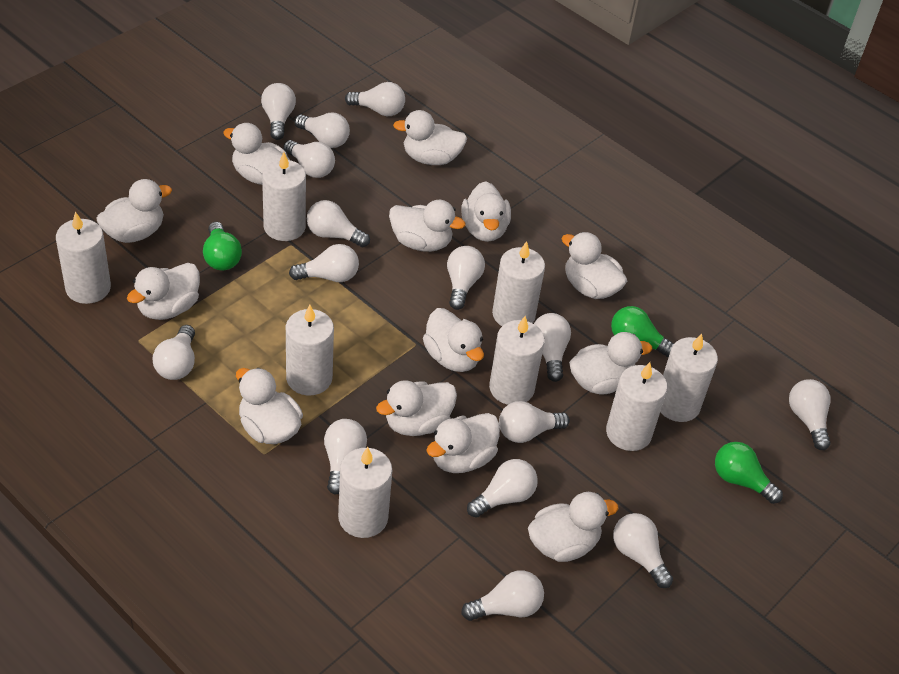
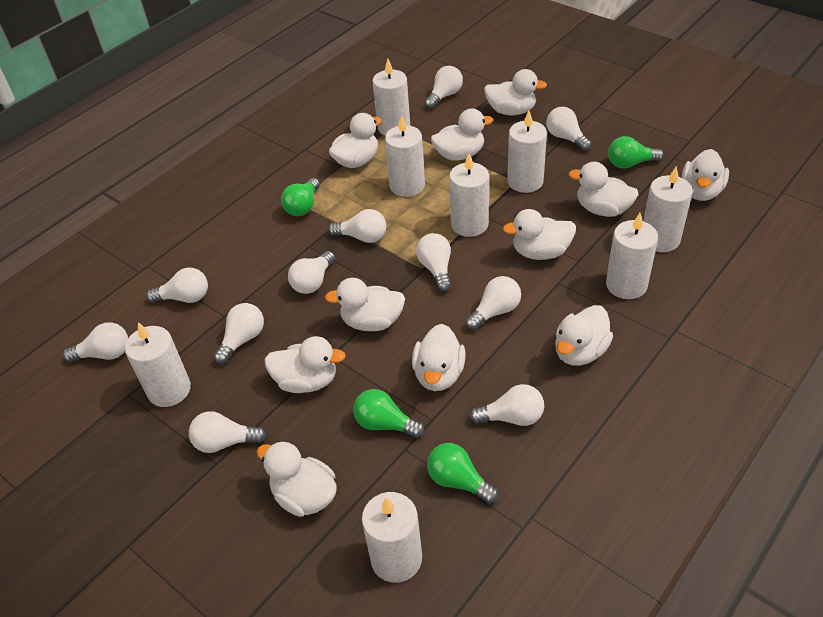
green light bulb: [203,222,242,270] [611,306,675,357] [715,442,783,504] = 3 -> [281,178,320,216] [353,389,425,438] [427,443,499,504] [608,136,664,169] = 4
white duck: [96,179,172,243] [127,263,200,320] [223,123,290,185] [236,368,303,444] [376,380,457,436] [389,200,465,252] [393,110,467,165] [423,308,484,372] [426,413,500,473] [462,181,511,242] [528,492,618,562] [561,232,627,299] [569,332,652,395] = 13 -> [257,441,337,517] [264,336,346,393] [325,278,405,331] [329,113,382,168] [412,324,466,391] [431,109,493,160] [484,69,547,115] [503,209,576,260] [555,305,613,365] [569,162,639,217] [682,149,729,201] = 11
white light bulb: [153,325,195,380] [261,83,296,140] [283,140,335,178] [289,244,359,282] [295,113,350,148] [307,200,370,247] [324,419,367,494] [345,82,405,116] [447,246,485,310] [461,570,544,621] [467,459,538,518] [499,401,570,443] [534,313,571,382] [613,513,673,588] [789,379,831,450] = 15 -> [63,322,128,362] [146,268,208,303] [189,411,267,453] [214,303,264,364] [288,251,335,294] [328,209,386,243] [416,233,451,292] [425,66,463,109] [465,276,521,330] [469,384,544,426] [546,107,591,151] = 11

